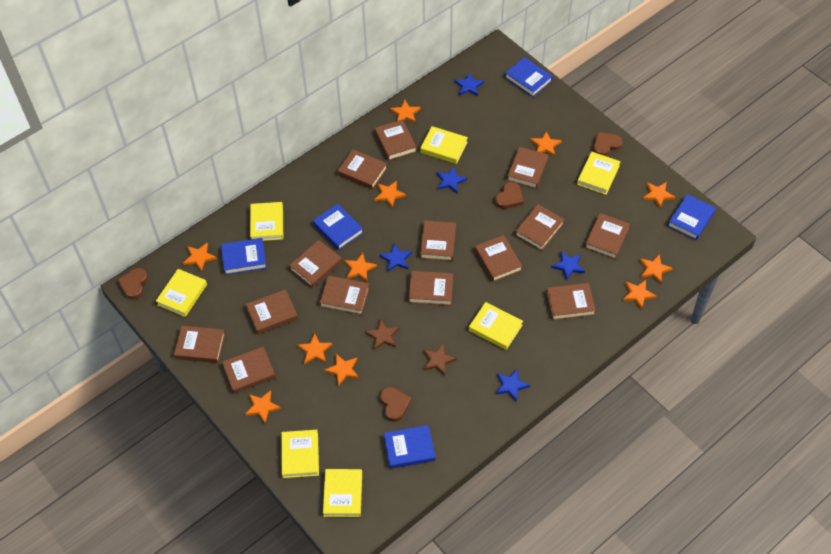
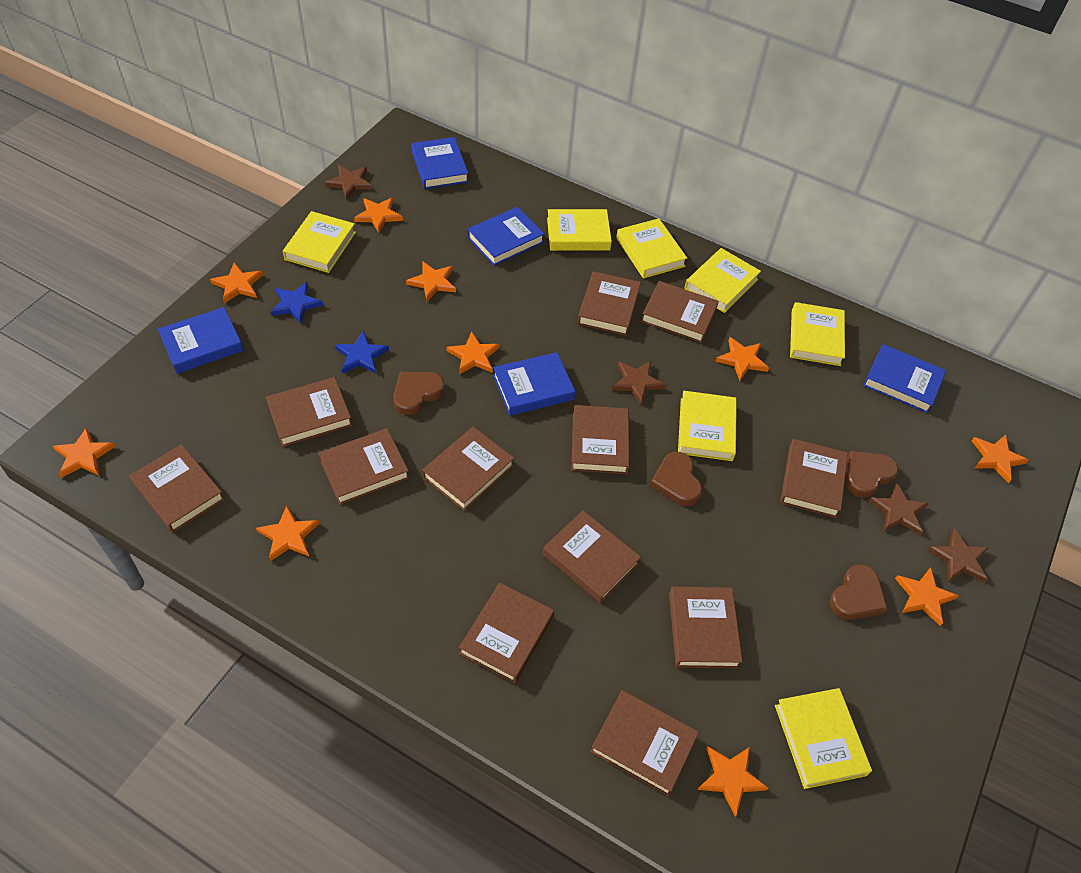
blue star: [379,243,412,272] [436,166,467,193] [454,72,484,96] [496,369,530,402] [551,251,585,281] = 5 -> [270,282,323,324] [335,331,389,374] = 2
brown book: [174,326,225,363] [222,347,276,394] [246,289,298,334] [289,240,342,288] [320,276,369,315] [338,149,387,190] [375,119,417,161] [409,271,453,305] [420,220,456,261] [475,235,522,282] [507,147,549,189] [515,204,564,251] [546,283,596,320] [585,213,630,259] = 14 -> [129,444,225,533] [266,377,352,447] [318,428,409,504] [422,427,514,511] [459,582,554,684] [543,511,641,603] [571,405,630,474] [578,271,641,336] [591,690,699,796] [641,281,719,343] [669,587,742,668] [780,439,848,518] = 12
brown star: [365,319,399,350] [423,344,457,376] = 2 -> [325,165,372,200] [612,361,666,405] [869,483,929,535] [928,529,988,582] = 4
orange star: [183,243,217,272] [245,390,281,423] [297,333,332,364] [324,354,359,386] [344,253,377,281] [374,181,406,207] [390,100,421,123] [530,131,562,156] [623,280,657,309] [640,254,673,283] [643,182,675,208] = 11 -> [53,427,116,478] [210,262,263,303] [256,506,320,561] [354,198,403,233] [406,261,456,301] [446,331,500,375] [697,746,768,816] [716,337,769,381] [895,567,958,626] [972,435,1029,483] = 10

